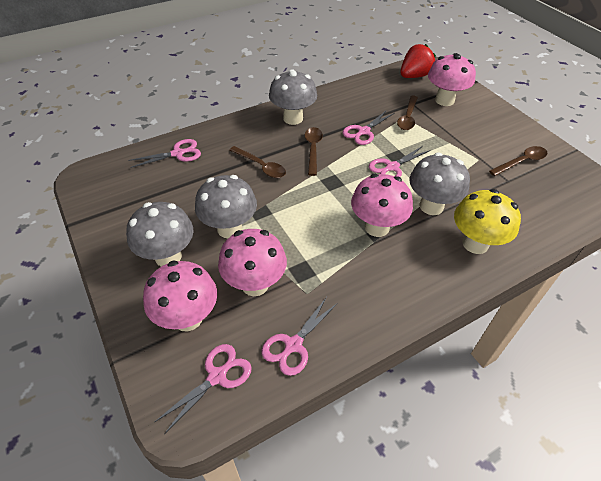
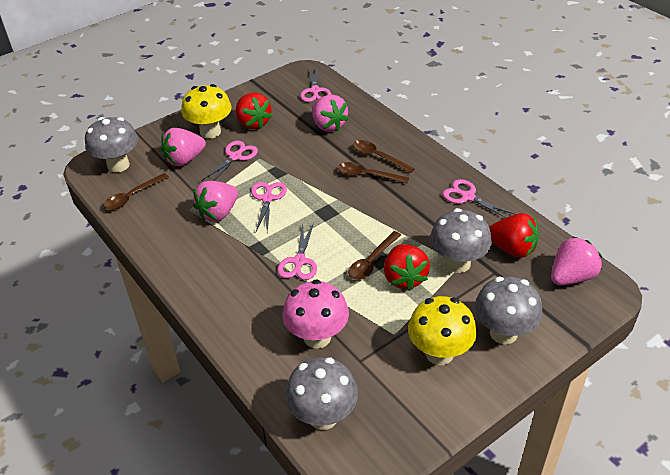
pink mushroom: [143,261,217,331] [218,229,287,296] [351,174,413,237] [428,53,476,106] = 4 -> [283,279,349,349] = 1
pink strawberry: none = 0 -> [161,128,206,167] [193,181,238,222] [312,95,349,132] [551,236,602,285] = 4
red strawberry: [400,44,436,78] = 1 -> [236,93,272,129] [384,244,430,291] [489,213,539,258] = 3
yellow mushroom: [454,189,521,254] = 1 -> [181,84,232,139] [408,296,477,365] = 2

